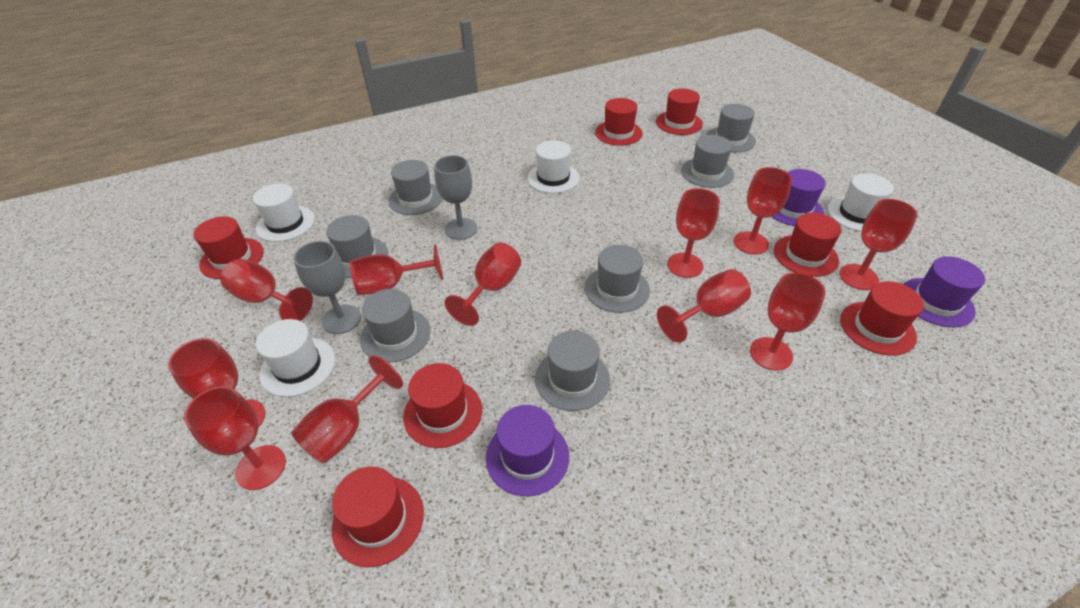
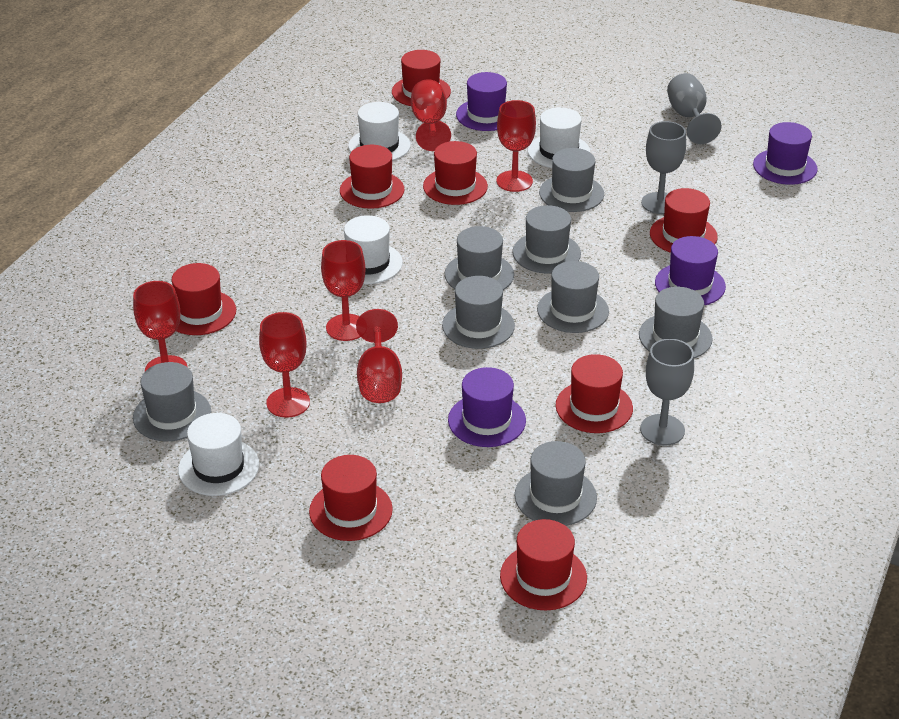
grey goblet: [293,241,361,334] [434,155,477,240] = 2 -> [640,339,694,446] [641,121,686,214] [667,73,721,144] = 3
grey hat: [326,215,388,278] [360,289,430,363] [388,160,443,215] [535,331,610,411] [585,245,650,313] [681,135,734,188] [707,104,756,152] = 7 -> [133,362,211,441] [442,276,515,349] [444,226,514,290] [512,205,581,274] [514,441,597,526] [537,261,609,333] [539,148,604,212] [639,287,713,358] = 8
purple hat: [486,405,569,496] [772,169,825,226] [903,257,985,327] = 3 -> [448,367,526,447] [456,72,507,131] [655,236,726,305] [753,122,818,185] = 4
red goblet: [168,338,266,428] [184,386,286,490] [220,259,313,321] [291,355,403,463] [350,244,443,295] [445,243,521,326] [657,269,751,343] [667,188,720,278] [734,167,792,255] [750,273,825,371] [839,199,918,290] = 11 -> [133,281,188,371] [259,312,310,418] [321,240,366,341] [356,309,402,403] [411,79,451,151] [497,100,536,192] = 6
red hat: [193,216,263,279] [332,467,424,567] [403,363,482,448] [595,98,643,146] [656,88,703,135] [774,213,842,277] [840,281,924,356] = 7 -> [172,263,236,335] [309,455,393,541] [340,145,405,209] [392,50,451,106] [423,141,488,205] [500,519,587,610] [556,354,633,433] [650,188,718,253] = 8

